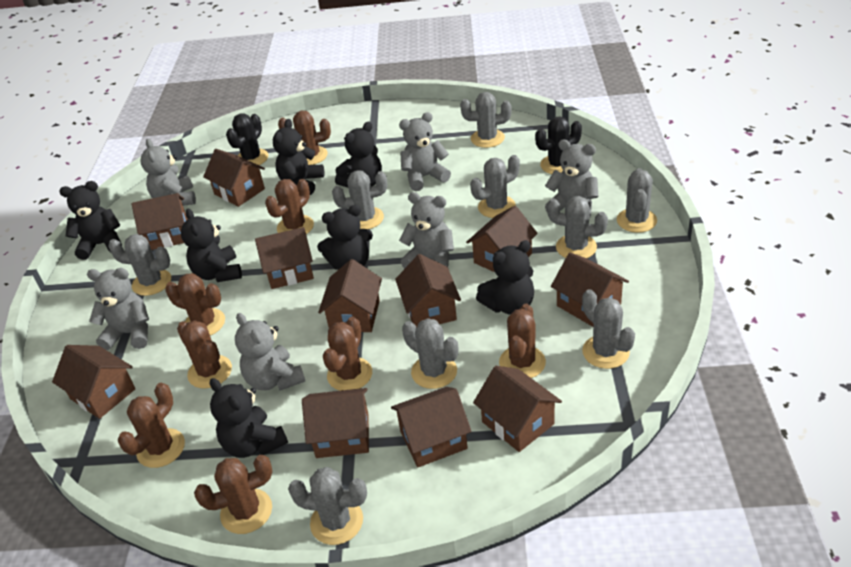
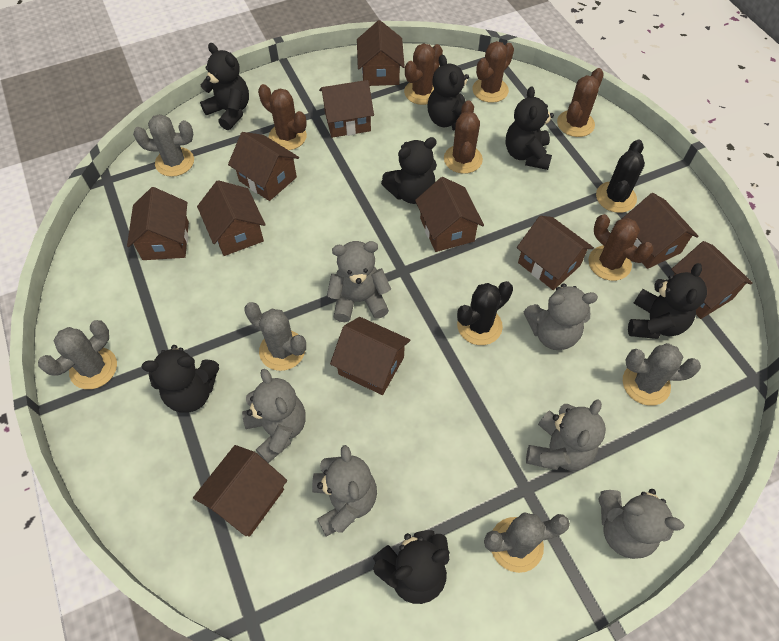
brown cactus: [118,383,185,468] [165,273,225,336] [177,320,232,389] [194,455,273,534] [265,179,314,234] [278,110,331,165] [323,317,372,391] [499,304,546,378] = 8 -> [258,84,307,150] [404,43,443,105] [444,100,483,174] [473,41,514,103] [557,68,604,137] [588,214,653,281] = 6
grey cactus: [108,234,171,296] [288,467,367,545] [332,170,387,229] [402,318,458,389] [460,92,512,148] [470,155,520,218] [547,196,608,258] [582,289,635,369] [617,168,657,233] = 9 -> [38,320,117,389] [133,114,194,177] [244,302,306,371] [484,512,570,573] [623,343,701,406] = 5

